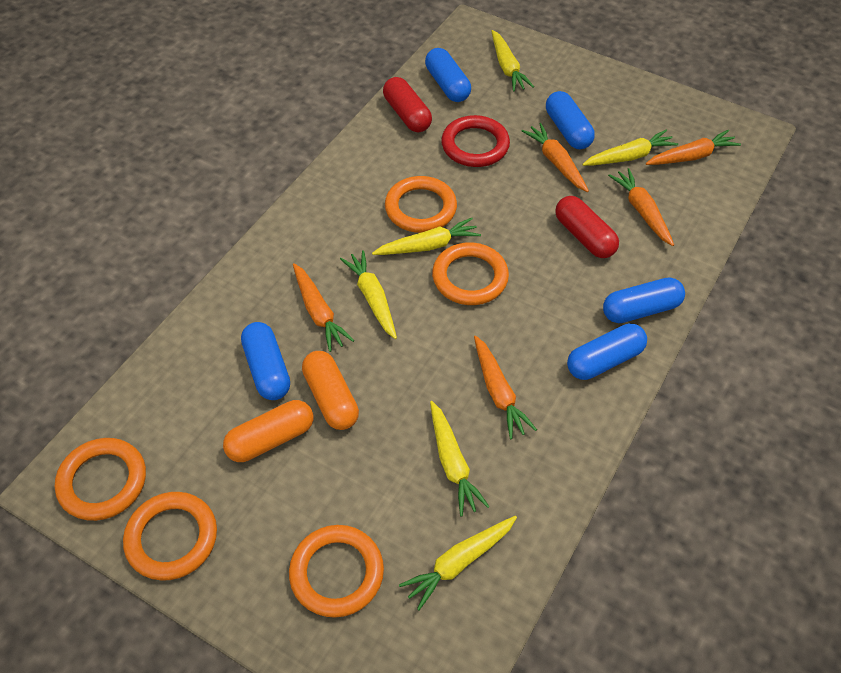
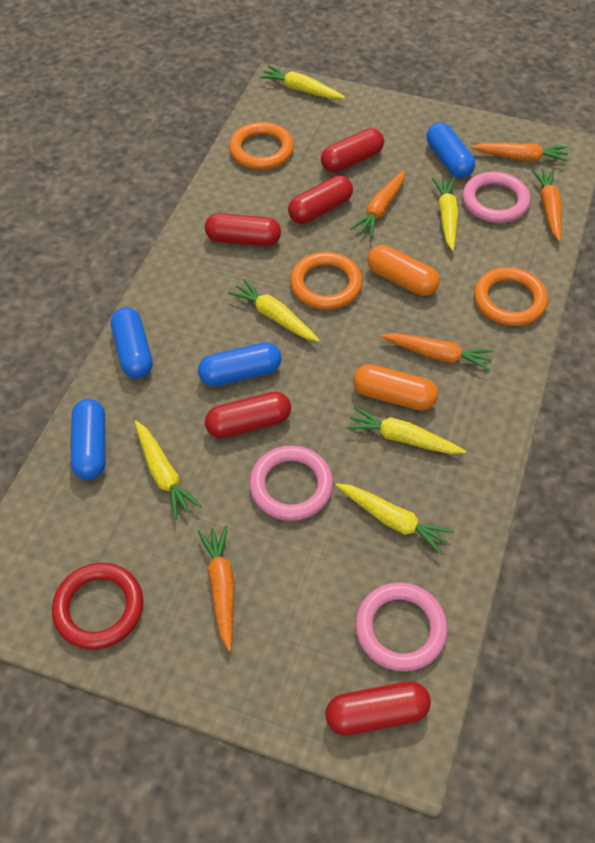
blue capsule: [241,322,290,400] [425,48,471,102] [546,91,595,149] [567,323,647,380] [603,277,685,323] = 5 -> [71,399,106,480] [111,307,153,378] [198,342,282,387] [426,122,475,178] = 4
orange ring: [55,438,146,521] [123,492,217,581] [289,525,384,618] [385,176,457,233] [432,242,509,305] = 5 -> [229,122,294,170] [290,252,363,310] [474,267,548,326] = 3
pink ring: none = 0 -> [249,445,333,521] [355,582,448,672] [462,172,530,223] = 3
red capsule: [383,77,432,132] [555,196,619,258] = 2 -> [205,213,281,246] [205,391,291,439] [288,175,353,224] [321,128,384,173] [325,681,431,736] = 5

